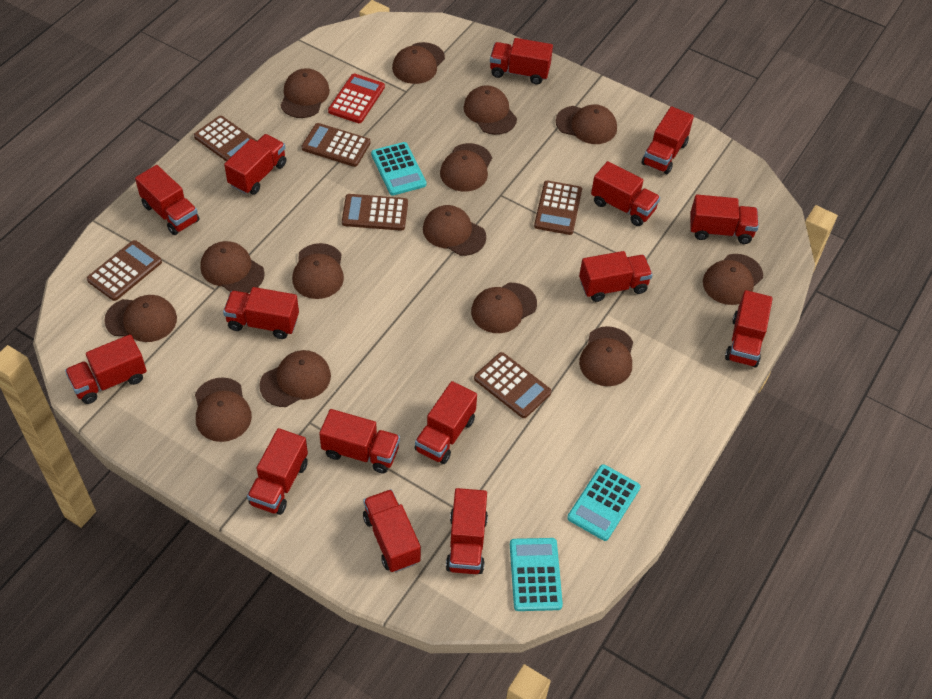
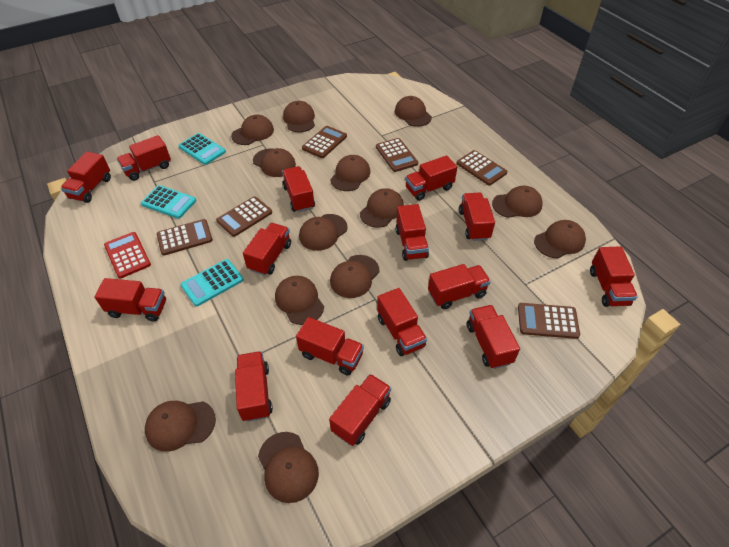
brown cap: [104,295,177,342] [195,377,252,442] [200,241,265,293] [259,350,331,407] [280,68,330,118] [292,243,344,299] [392,42,445,84] [423,205,486,256] [440,143,492,192] [463,85,517,135] [471,283,537,333] [556,104,617,144] [579,326,633,386] [703,254,763,305] = 14 -> [145,401,216,452] [231,115,274,145] [253,148,296,177] [258,432,319,503] [275,276,324,325] [283,101,315,133] [299,214,348,251] [330,155,370,191] [330,255,379,298] [360,188,404,228] [395,96,432,127] [492,186,543,218] [534,220,586,258] = 13

